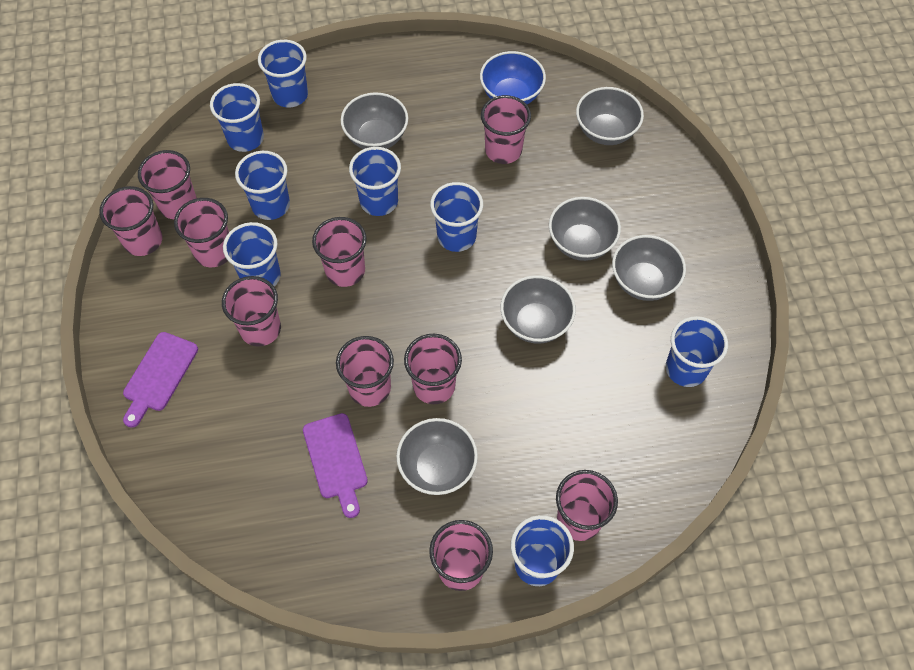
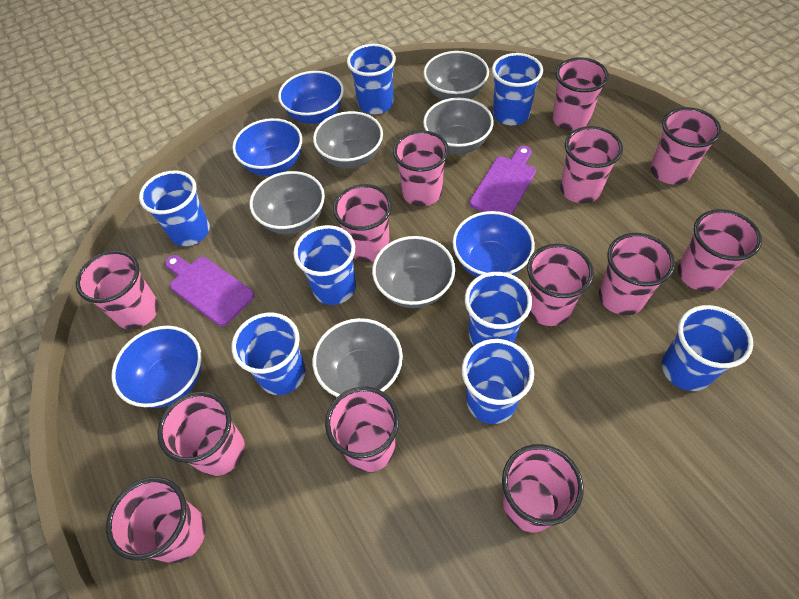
blue bowl: [480,51,546,104] = 1 -> [112,326,202,408] [232,118,302,176] [278,71,344,124] [453,211,535,277] = 4
pink cup: [99,186,162,256] [138,150,197,219] [174,198,229,267] [222,276,281,347] [312,217,367,287] [336,336,394,407] [404,334,462,404] [429,520,493,591] [481,95,531,164] [556,470,618,541] = 10 -> [76,251,159,330] [106,477,206,563] [157,392,245,476] [325,387,399,472] [333,184,392,262] [393,130,449,206] [502,444,584,532] [527,244,594,326] [552,57,609,131] [560,126,623,204] [599,233,675,315] [650,107,722,185] [678,209,762,292] = 13

